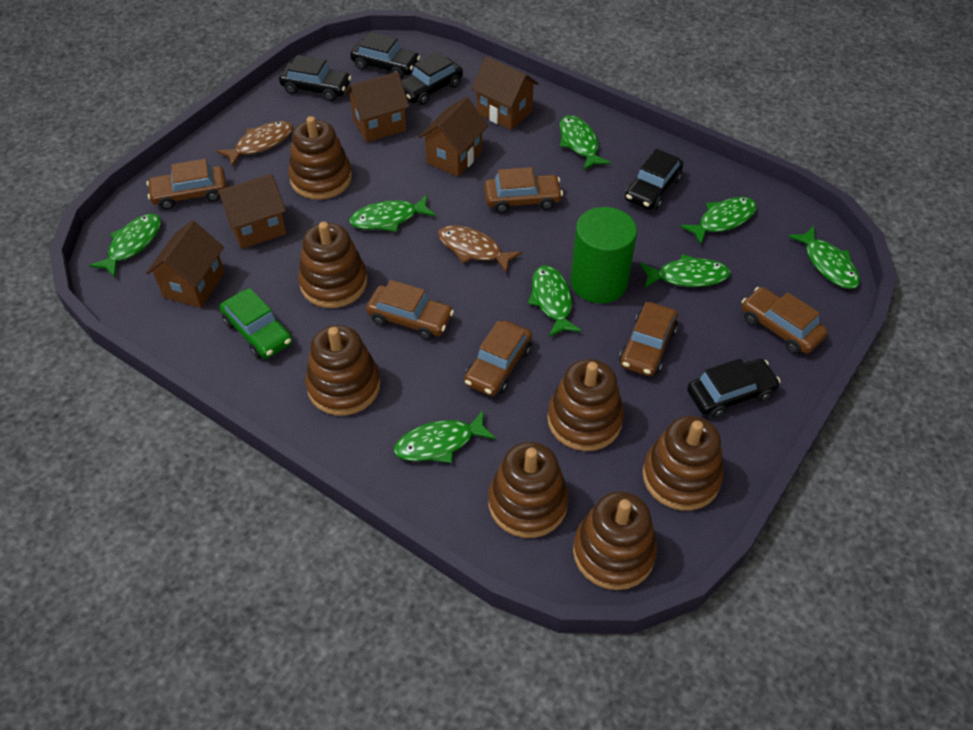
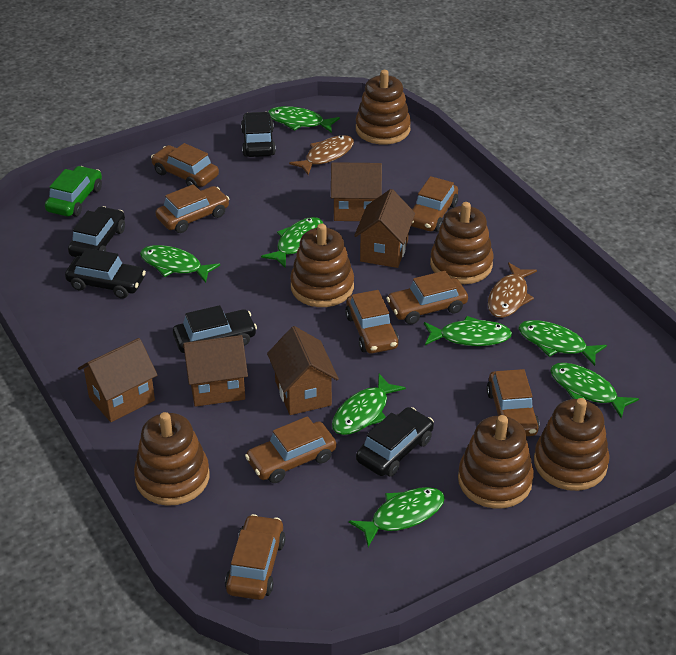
brown car: [147,159,227,210] [366,280,454,340] [464,320,532,396] [484,167,563,213] [619,302,678,376] [741,287,828,354] = 6 -> [151,143,219,188] [155,184,229,233] [225,514,285,600] [245,416,336,483] [345,290,399,354] [386,271,468,324] [411,176,458,232] [487,369,540,436] = 8
brown stacking toy: [288,116,352,200] [298,222,368,308] [305,325,380,416] [488,442,569,538] [547,359,624,451] [573,491,657,590] [642,416,724,511] = 7 -> [134,412,209,506] [290,224,354,307] [356,70,411,144] [430,202,493,284] [458,415,534,509] [534,398,610,491] = 6
green cylinder: [570,207,637,303] = 1 -> none = 0

